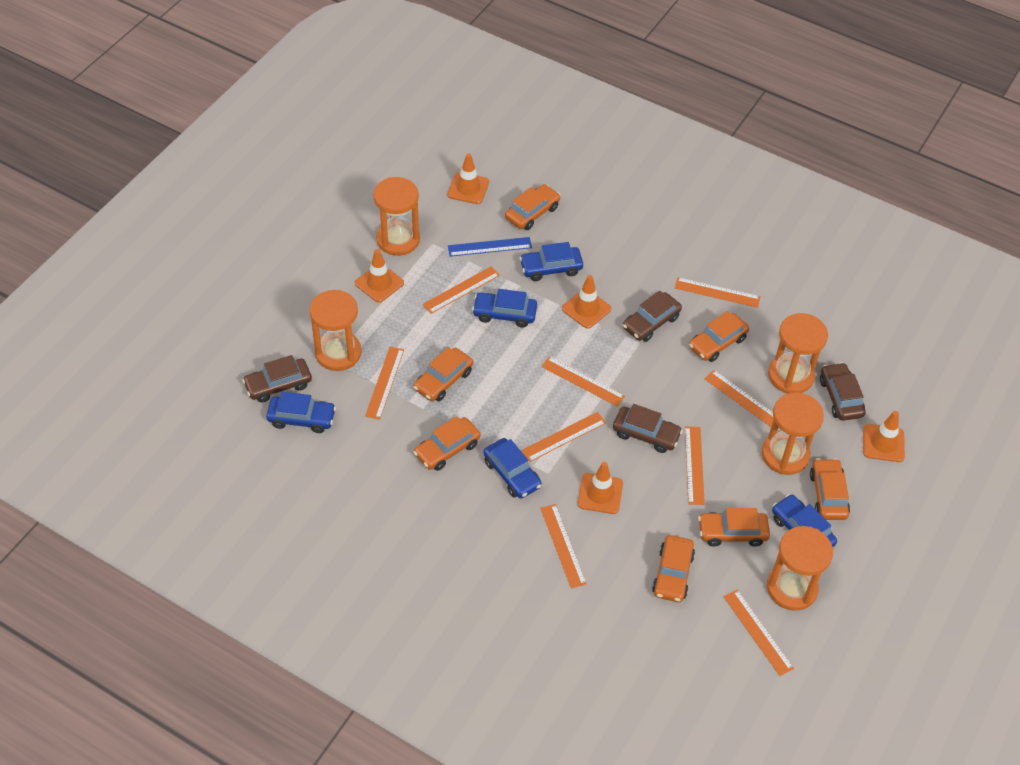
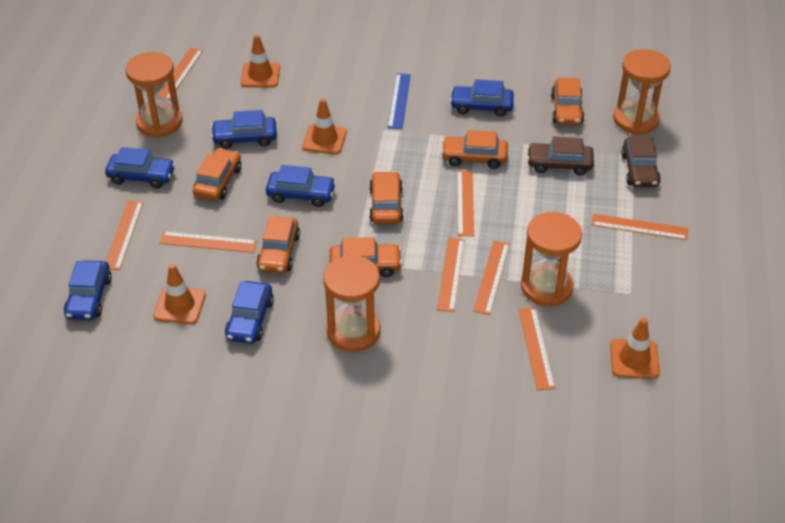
blue car: [266,392,336,433] [472,289,537,327] [484,438,542,498] [519,242,583,281] [772,494,837,547] = 5 -> [64,260,112,320] [105,147,176,189] [211,110,277,149] [225,281,274,344] [266,165,336,207] [450,79,514,117] = 6
brown car: [242,355,312,402] [613,404,683,453] [623,291,682,342] [820,362,865,421] = 4 -> [527,137,594,176] [621,137,661,187] = 2
orange car: [413,416,481,471] [414,347,473,401] [505,184,561,230] [652,535,695,602] [689,311,749,362] [698,508,770,546] [810,458,850,520] = 7 -> [193,148,241,201] [256,216,300,273] [330,237,402,277] [369,171,404,224] [441,130,508,169] [551,78,584,125] = 6
orange hourglass: [309,290,362,371] [373,177,420,256] [762,392,824,475] [767,526,833,611] [768,313,828,393] = 5 -> [125,52,182,138] [323,255,380,352] [521,212,582,306] [613,49,671,135] = 4
orange ruler: [365,347,404,420] [422,266,500,314] [521,412,606,462] [540,504,587,589] [541,356,625,407] [675,277,760,308] [685,426,705,505] [704,370,774,427] [723,589,794,676] = 9 -> [106,200,144,270] [158,48,203,100] [159,231,257,253] [437,238,465,312] [457,170,474,236] [473,241,510,315] [518,307,555,390] [591,214,688,240] = 8
orange traffic cone: [355,249,404,302] [448,154,489,204] [562,275,611,329] [578,462,623,514] [863,411,905,462] = 5 -> [153,264,206,324] [241,34,280,88] [302,98,347,154] [610,318,660,379] = 4

